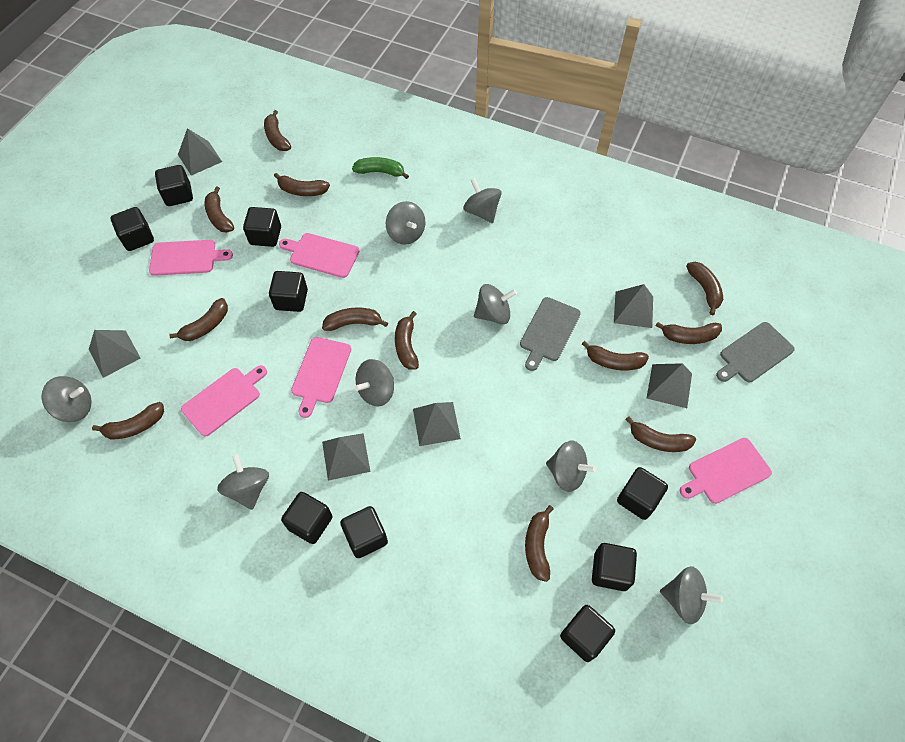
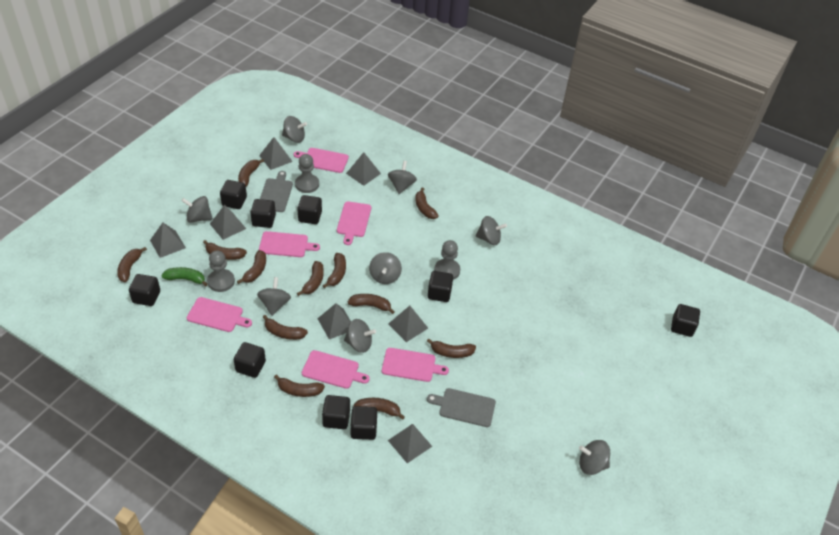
grey pawn: none = 0 -> [207,250,235,292] [295,154,319,193] [434,240,460,280] = 3
grey pyramid: [89,330,140,378] [178,128,222,176] [322,433,370,481] [413,402,461,446] [614,284,653,328] [646,363,692,408] = 6 -> [150,223,186,258] [210,205,246,240] [259,137,293,170] [317,303,351,340] [346,152,381,186] [388,306,428,342] [388,424,432,463] = 7
pink cutting board: [149,240,233,276] [181,365,267,437] [279,233,359,278] [291,337,351,418] [680,438,772,504] = 5 -> [187,297,252,332] [259,231,320,257] [293,148,349,173] [302,350,370,389] [337,201,371,245] [382,348,449,382] = 6

